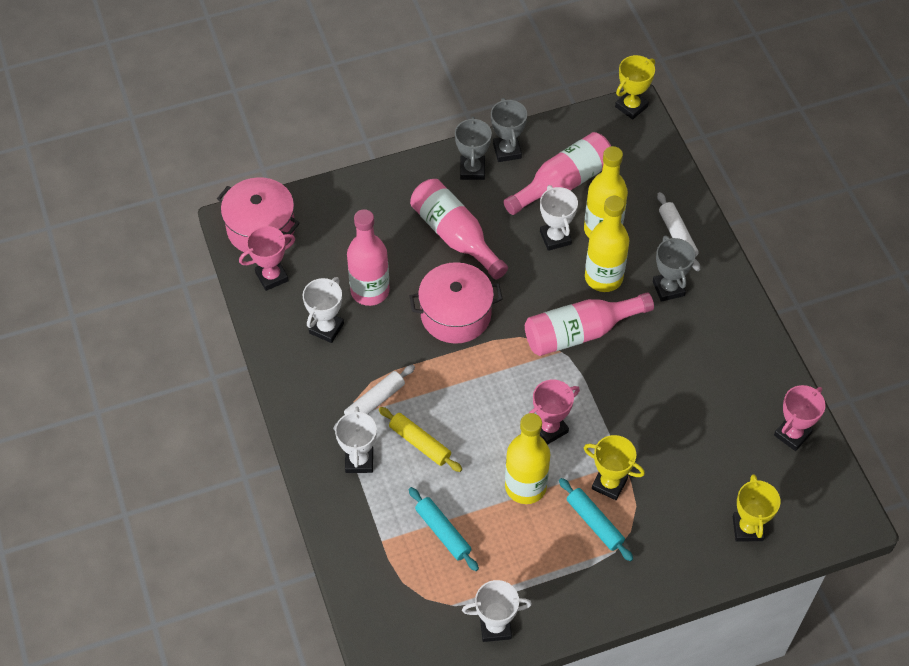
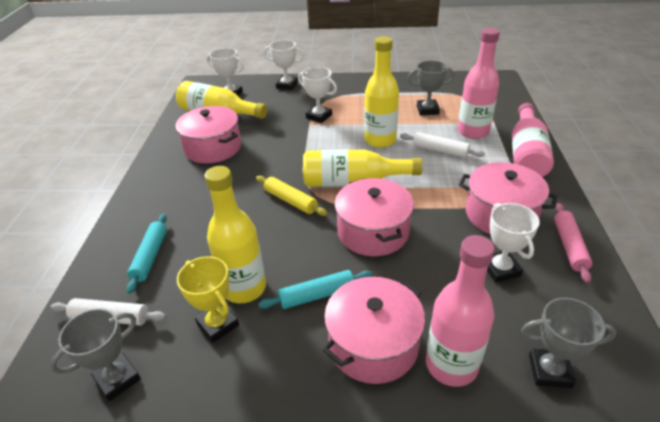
pink bottle: [347,209,390,306] [410,179,508,279] [504,132,611,215] [525,292,654,356] = 4 -> [426,235,495,387] [457,28,500,139] [512,103,554,177] = 3
pink pot: [217,177,300,252] [409,262,503,344] = 2 -> [175,106,241,164] [323,277,425,384] [335,178,414,256] [459,162,557,234] = 4
pink rolling pin: none = 0 -> [554,203,592,283] = 1
pink trophy: [239,226,295,291] [529,380,580,445] [774,385,826,451] = 3 -> none = 0
yellow bottle: [505,413,550,504] [584,146,628,238] [585,196,629,292] = 3 -> [176,81,267,118] [204,166,266,303] [303,149,423,187] [364,36,399,148] = 4
yellow trophy: [584,435,645,500] [615,55,655,120] [733,474,780,542] = 3 -> [177,256,239,343] = 1

